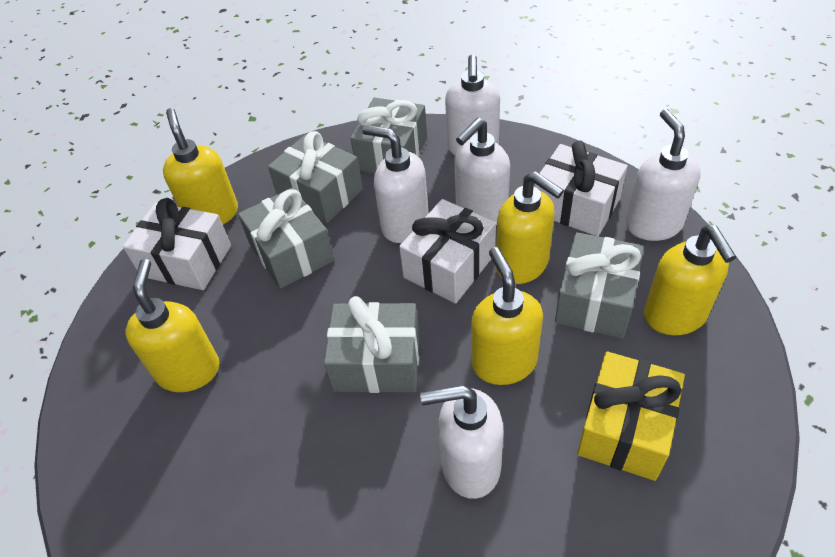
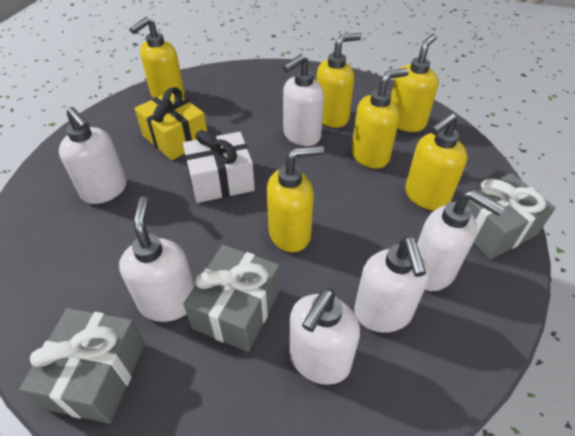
grey gift: [238,188,334,289] [268,131,363,223] [324,296,419,393] [350,97,427,173] [555,232,644,339] = 5 -> [19,308,145,424] [183,245,280,352] [466,173,555,259] = 3
white gift: [123,198,231,290] [399,199,496,304] [534,141,628,236] = 3 -> [183,130,255,203] = 1
white soap dispenser: [362,125,429,243] [420,385,504,499] [445,55,500,155] [454,118,510,225] [626,109,701,241] = 5 -> [59,107,127,204] [119,197,195,322] [283,54,324,146] [289,288,360,385] [354,237,429,333] [417,190,505,291] = 6
yellow soap dispenser: [125,259,219,392] [163,108,238,224] [471,247,543,385] [496,171,564,284] [644,225,736,335] = 5 -> [130,17,185,98] [267,145,324,252] [316,33,361,128] [351,68,409,169] [391,34,439,132] [405,113,467,210] = 6

